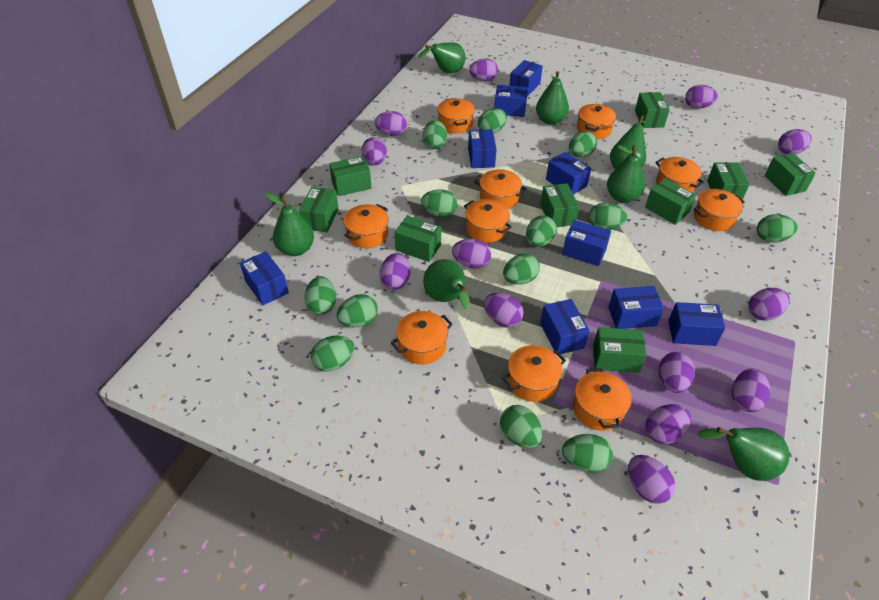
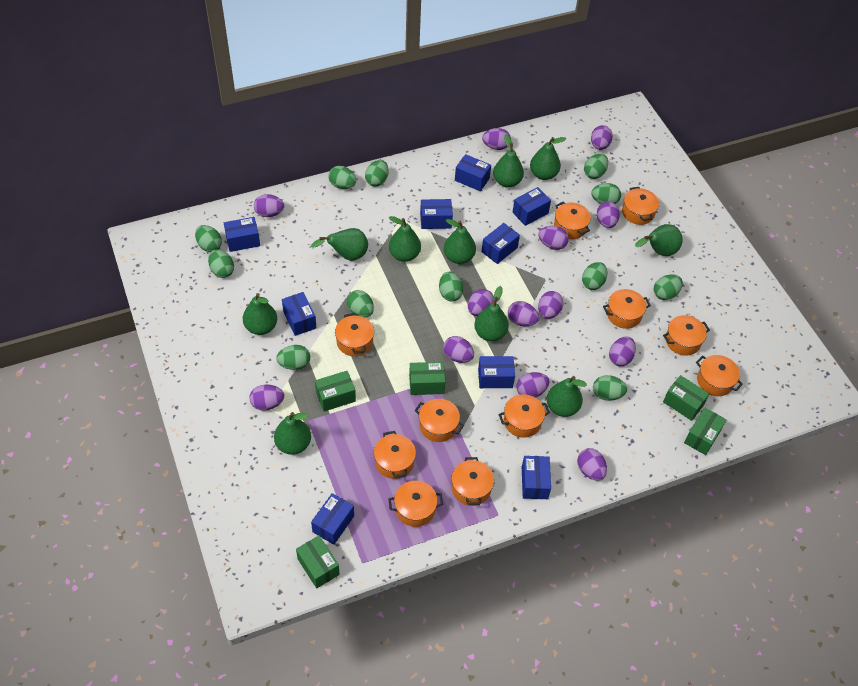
green box: [299,187,339,232] [329,156,371,196] [395,216,441,262] [540,183,579,227] [593,327,646,373] [635,92,670,128] [645,178,696,225] [707,162,750,200] [765,153,816,196] = 9 -> [296,536,340,588] [315,371,356,411] [409,362,445,395] [663,375,709,421] [684,407,726,455] = 5
green egg: [305,276,336,315] [311,336,355,372] [336,294,378,327] [421,189,457,217] [422,120,447,149] [478,108,507,134] [500,405,542,448] [503,253,540,285] [526,216,557,247] [562,434,613,473] [569,131,597,157] [589,203,627,230] [757,214,798,243] = 13 -> [195,225,222,252] [208,249,234,278] [276,345,310,370] [328,166,356,189] [347,290,374,318] [365,160,389,187] [439,272,463,302] [582,262,607,290] [584,154,608,179] [591,183,621,204] [593,375,627,401] [654,274,683,300] = 12
green pear: [265,193,314,256] [418,42,465,73] [423,259,470,309] [536,71,569,125] [607,145,645,203] [610,115,646,169] [697,427,790,481] = 7 -> [243,293,277,335] [274,412,311,455] [311,228,368,261] [389,216,421,262] [444,219,476,264] [474,286,509,341] [493,134,524,188] [530,137,566,180] [547,376,587,417] [635,224,683,256] = 10
orange pot: [344,204,389,248] [391,311,453,364] [437,98,475,133] [464,199,512,243] [474,169,527,209] [503,345,566,402] [573,368,632,431] [577,104,616,139] [655,157,704,192] [694,189,744,231] = 10 -> [335,313,374,356] [374,431,416,479] [388,481,443,527] [414,399,464,442] [451,457,494,506] [498,394,550,438] [554,201,591,239] [603,289,651,329] [622,187,659,225] [663,315,710,356] [696,355,743,396] = 11

